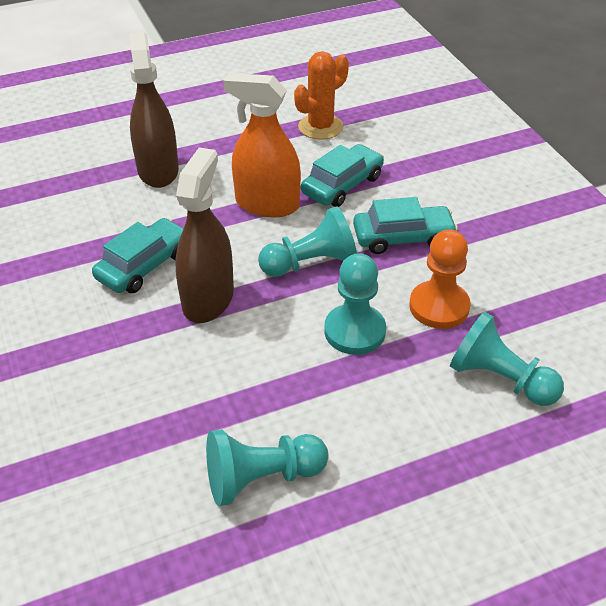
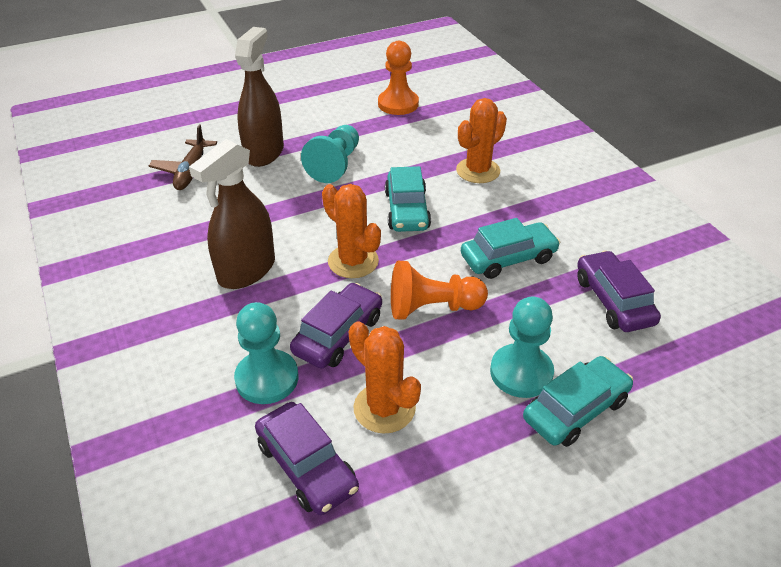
brown plane: none = 0 -> [149,125,217,190] = 1
orange cactus: [294,51,349,140] = 1 -> [322,184,381,278] [349,321,421,434] [456,98,507,183] = 3
orange pawn: [409,229,471,329] = 1 -> [378,41,419,115] [391,261,488,320] = 2
orange spray bottle: [223,73,301,217] = 1 -> none = 0
purple car: none = 0 -> [255,402,359,515] [290,283,382,369] [577,251,661,332] = 3
turquoise pawn: [206,430,328,506] [258,206,357,277] [324,253,386,355] [450,312,564,406] = 4 -> [234,302,298,404] [301,125,359,183] [490,297,554,398] = 3

